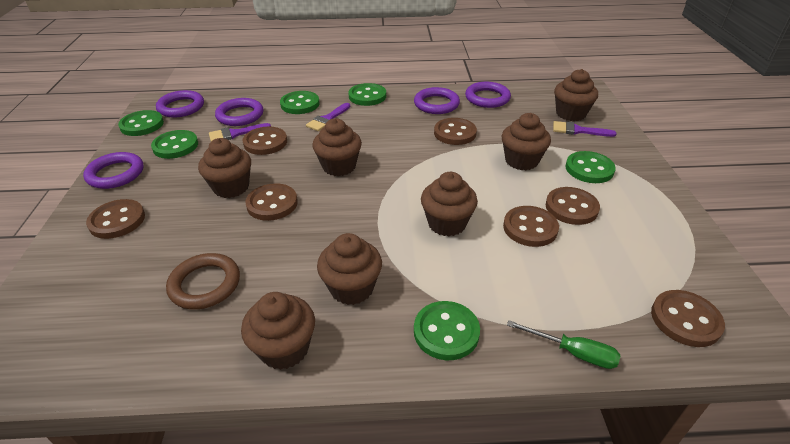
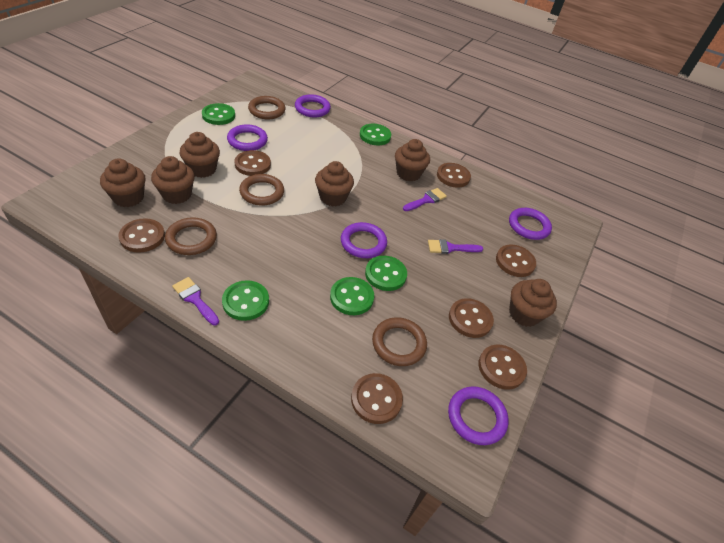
brown cupcake: [198,138,251,198] [241,292,315,370] [313,118,362,176] [317,233,382,305] [421,172,478,236] [502,113,551,170] [554,69,598,121] = 7 -> [100,158,146,207] [151,156,195,204] [179,132,220,178] [315,161,354,206] [395,139,430,181] [509,279,557,327] = 6
brown ring: [166,253,240,310] = 1 -> [165,217,217,255] [239,174,284,206] [248,96,286,119] [372,317,427,366] = 4
green button: [118,110,164,136] [151,130,198,159] [280,91,320,114] [348,83,386,106] [414,301,480,360] [565,151,616,183] = 6 -> [202,103,235,125] [222,280,269,321] [330,277,374,315] [360,124,391,145] [365,256,407,291] = 5
green screwdriver: [507,320,620,369] = 1 -> none = 0

